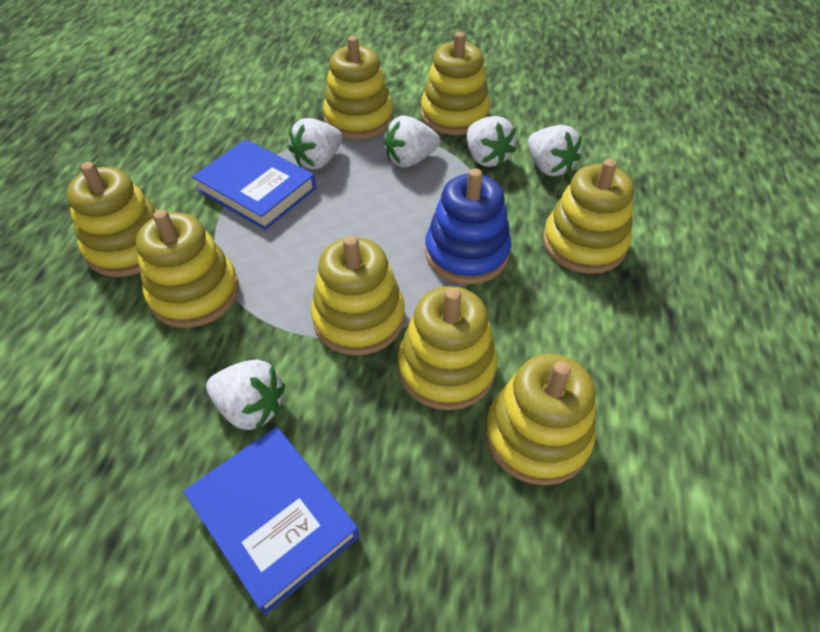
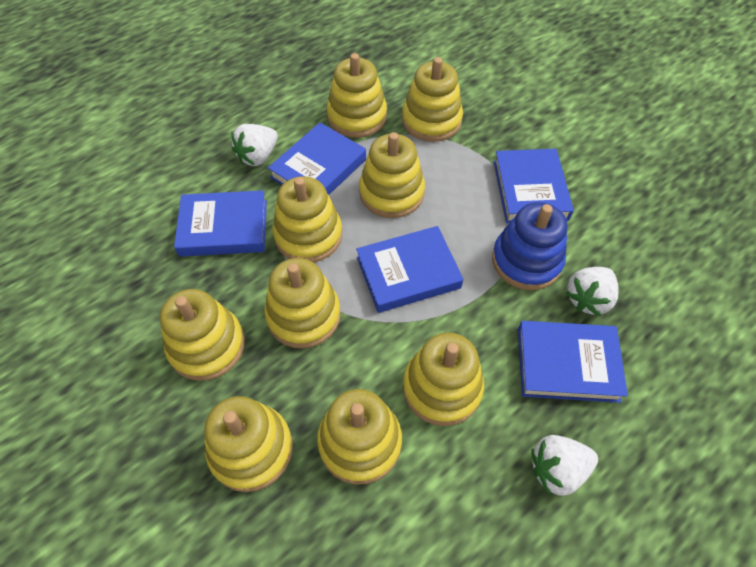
blue book: [183,427,359,615] [192,139,316,230] = 2 -> [174,190,267,257] [268,122,366,195] [356,226,463,313] [494,149,574,223] [518,321,628,403] = 5
white strawberry: [206,360,285,430] [288,118,343,169] [384,116,440,168] [467,116,516,167] [527,125,582,176] = 5 -> [232,124,278,166] [531,435,598,496] [566,267,618,316] = 3
yellow stacking toy: [66,162,157,277] [136,209,239,328] [311,236,405,356] [323,36,393,140] [398,286,497,410] [421,32,490,135] [485,354,596,485] [543,159,634,274] = 8 -> [160,289,245,381] [204,396,293,492] [264,258,341,348] [272,176,342,263] [317,389,402,485] [327,53,387,138] [359,132,425,218] [402,57,463,142] [403,333,484,426] = 9

